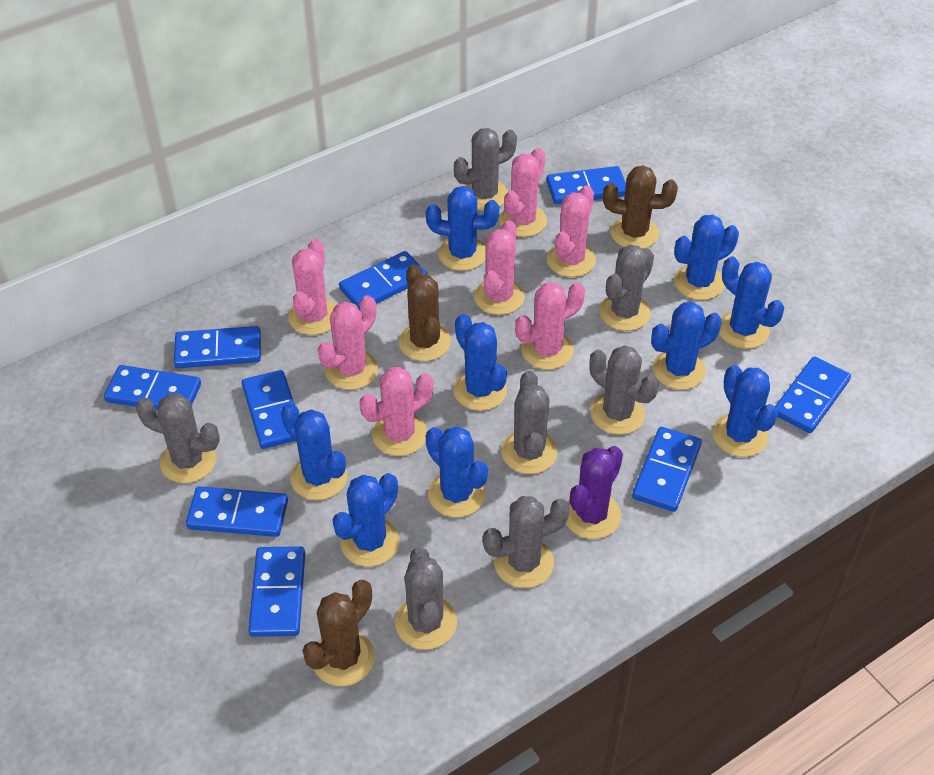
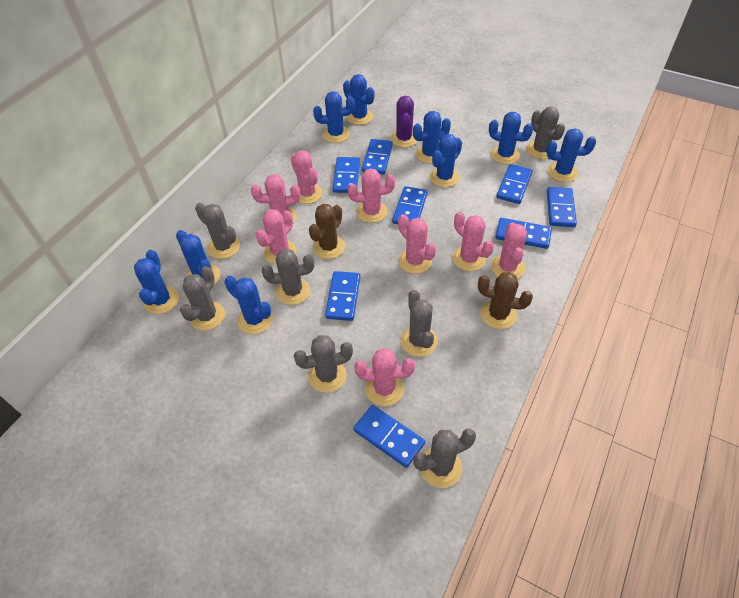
blue domino: [104,365,201,410] [174,326,261,368] [186,486,288,537] [242,370,295,449] [248,546,305,637] [339,251,427,310] [546,166,626,205] [632,427,702,512] [775,356,851,433] = 9 -> [325,271,360,321] [332,157,360,193] [353,405,425,468] [362,139,393,175] [392,186,428,224] [495,218,552,249] [497,164,533,204] [547,187,577,227] = 8
brown cactus: [303,580,375,686] [399,264,451,361] [603,165,678,249] = 3 -> [309,204,345,259] [478,272,533,329] = 2
pink cactus: [288,239,336,335] [318,295,378,390] [360,366,433,456] [474,220,525,315] [499,148,547,237] [515,282,585,370] [547,185,596,277] = 7 -> [251,174,300,223] [256,209,297,264] [291,150,323,204] [348,168,395,223] [354,348,415,406] [398,214,436,274] [452,212,494,271] [491,222,527,279] = 8

